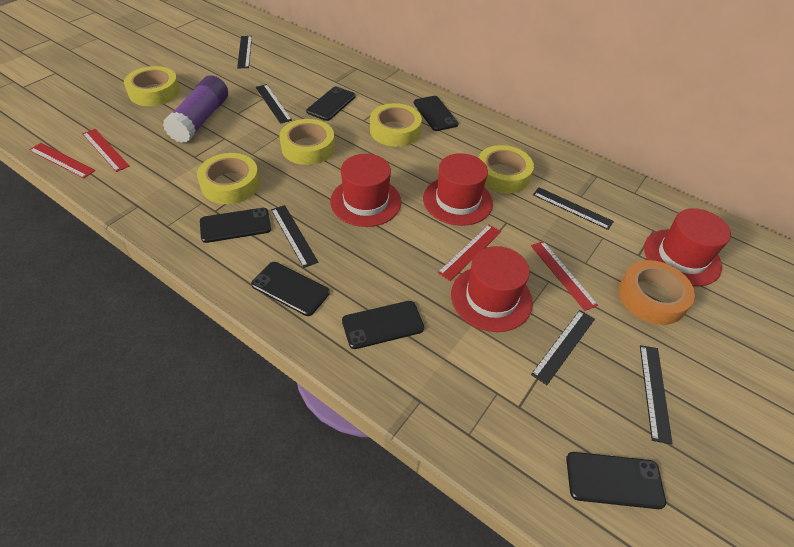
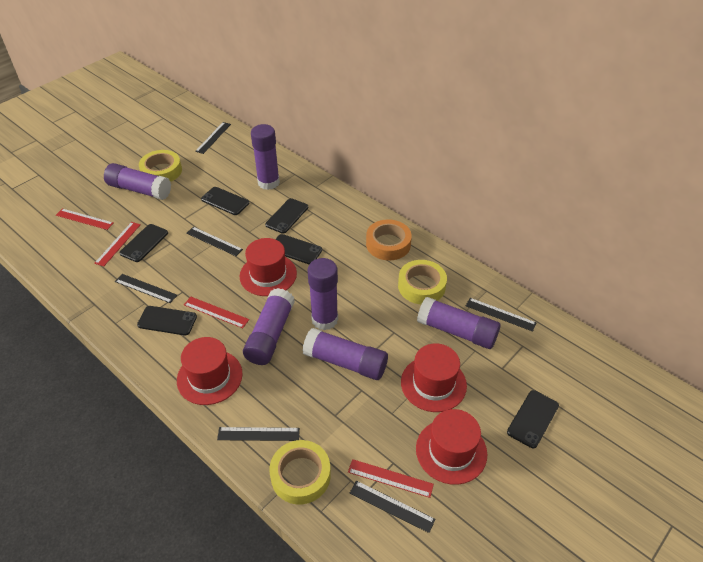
purple glue stick: [163,75,228,143] = 1 -> [104,163,171,200] [243,288,295,365] [251,124,280,190] [302,328,388,380] [308,258,338,330] [417,297,500,349] = 6
yellow tape: [124,66,180,106] [197,153,260,204] [279,119,335,165] [370,103,422,147] [479,145,534,194] = 5 -> [139,150,182,182] [269,440,331,505] [398,260,447,304] = 3

